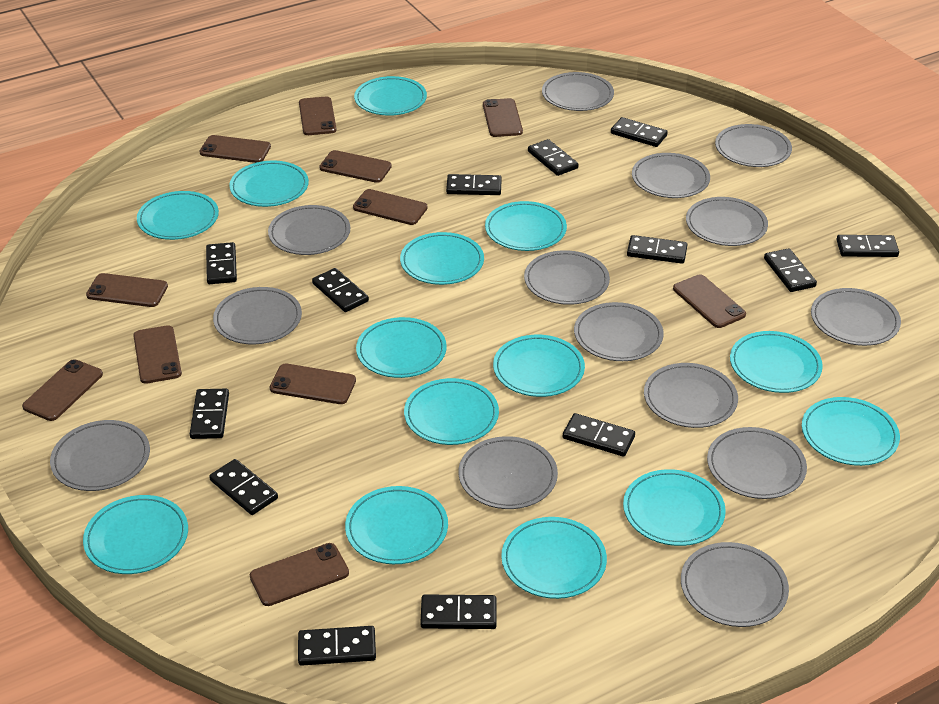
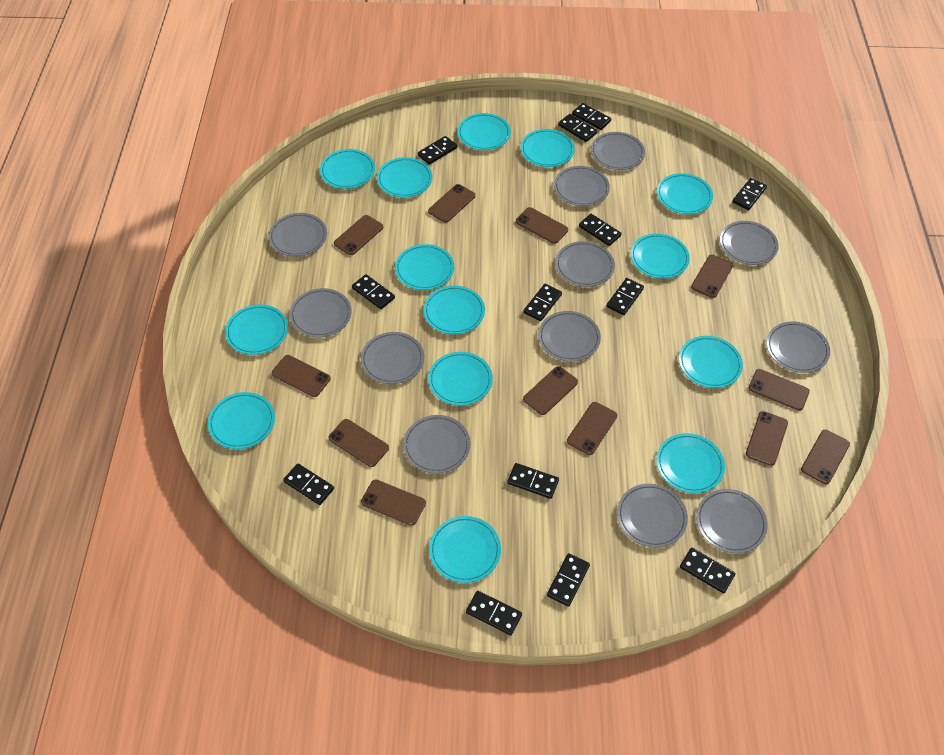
brown phone: [22,359,103,421] [86,273,168,307] [133,325,182,384] [199,135,271,163] [250,543,349,606] [270,363,356,404] [299,97,336,135] [319,150,392,183] [353,189,428,225] [483,98,523,137] [673,274,746,328] = 11 -> [272,355,331,397] [328,419,389,467] [334,215,383,255] [361,480,426,526] [428,184,475,223] [516,207,568,244] [523,366,578,415] [567,402,617,455] [691,254,733,298] [746,411,788,466] [749,369,810,411] [801,429,850,484] = 12
grey plate: [50,420,150,491] [213,287,302,344] [268,205,350,255] [459,436,558,509] [524,250,610,305] [542,72,614,111] [574,302,664,361] [632,153,710,198] [644,363,738,428] [681,542,789,627] [686,197,768,246] [707,427,807,499] [715,124,792,167] [811,288,901,346] = 14 -> [269,213,327,257] [290,288,352,337] [361,332,424,384] [403,415,470,474] [538,311,601,362] [554,166,610,206] [555,241,615,287] [591,132,645,170] [617,484,688,548] [696,489,768,553] [720,221,779,265] [766,321,830,373] = 12

